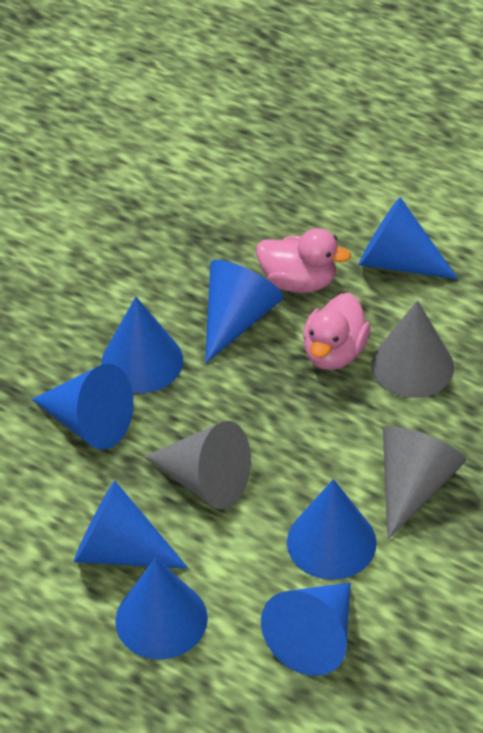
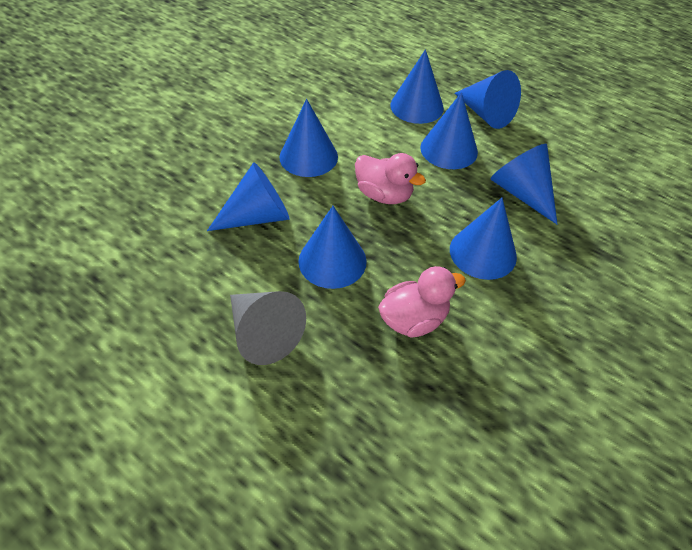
grey cone: [144,421,251,510] [371,300,454,398] [383,426,466,540] = 3 -> [230,291,306,365] = 1

